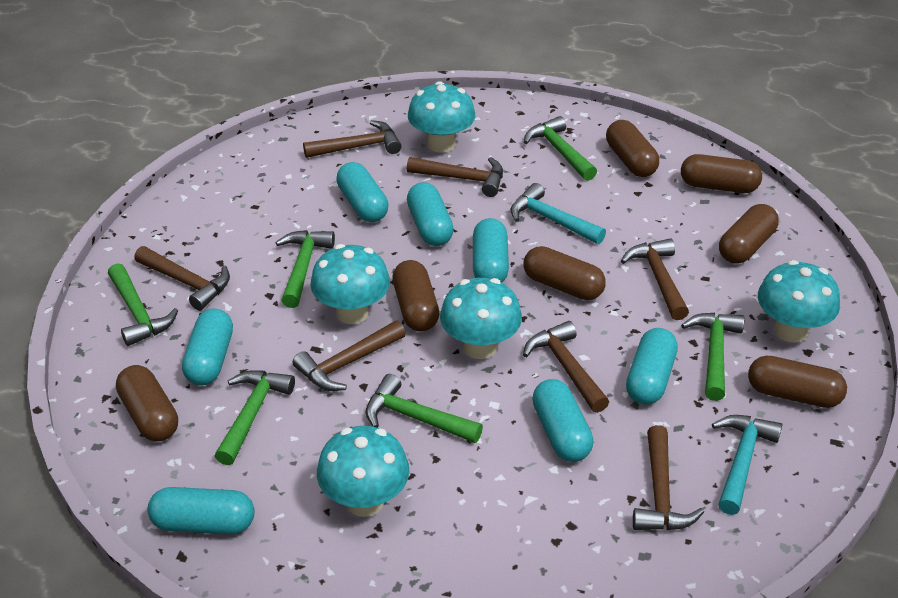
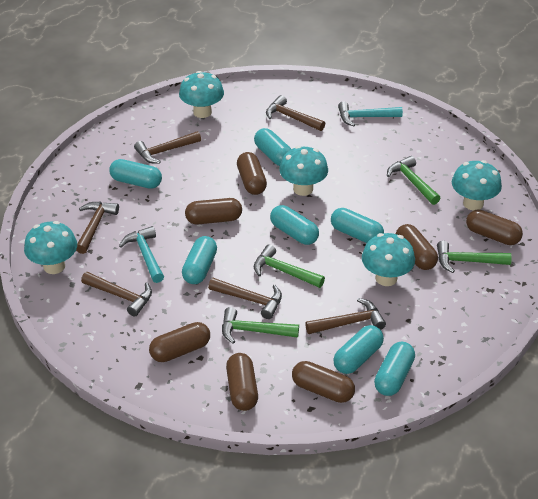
brown hammer: [134,246,230,311] [293,321,406,391] [303,120,401,158] [407,157,503,197] [523,321,609,413] [621,238,689,320] [633,425,704,530] = 7 -> [76,202,119,254] [81,272,152,316] [134,131,201,164] [208,278,282,319] [266,95,325,131] [305,298,386,334] = 6
green hammer: [108,263,178,346] [215,370,295,465] [276,230,335,308] [366,374,483,443] [524,116,597,181] [681,313,744,401] = 6 -> [222,307,299,344] [254,244,325,288] [387,156,441,205] [437,241,512,273] = 4

